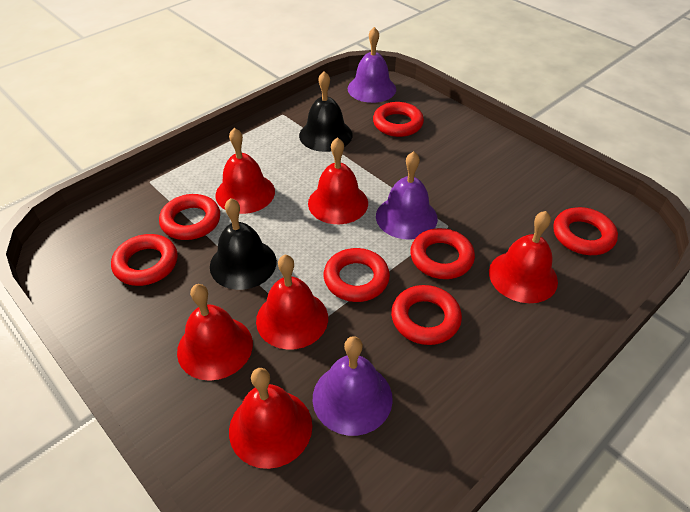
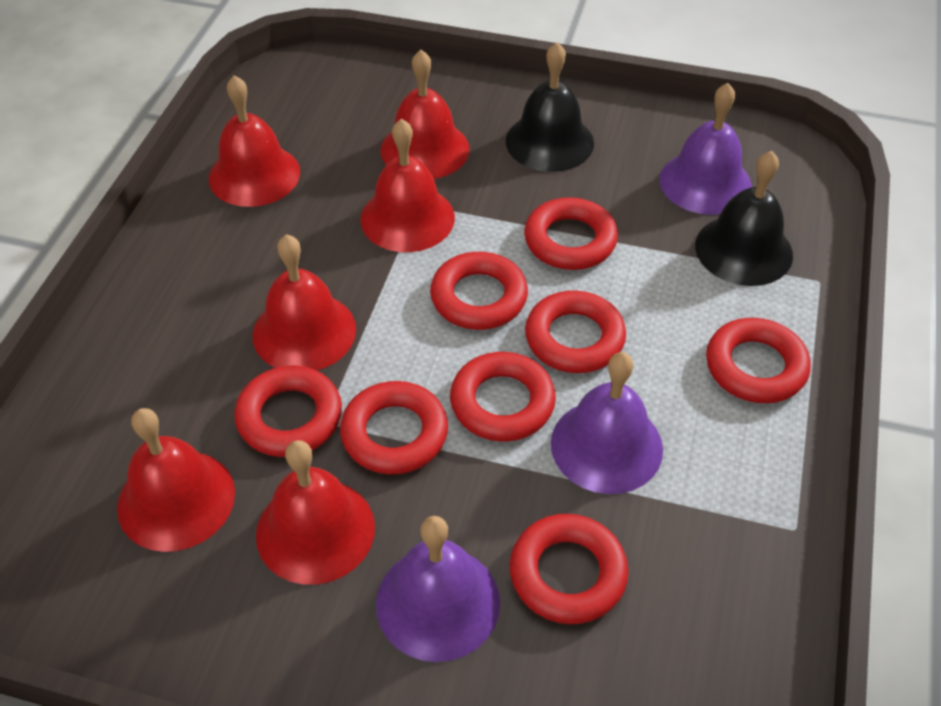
red ring: [111,234,177,286] [159,194,220,240] [324,248,390,302] [373,102,424,137] [391,285,462,345] [410,228,475,279] [553,207,618,255] = 7 -> [234,366,342,457] [340,381,448,474] [430,252,528,330] [450,352,556,441] [509,514,629,624] [524,197,618,270] [525,291,626,373] [706,318,811,403] = 8

